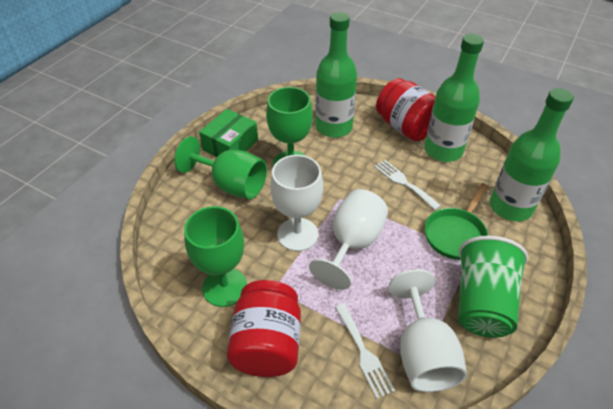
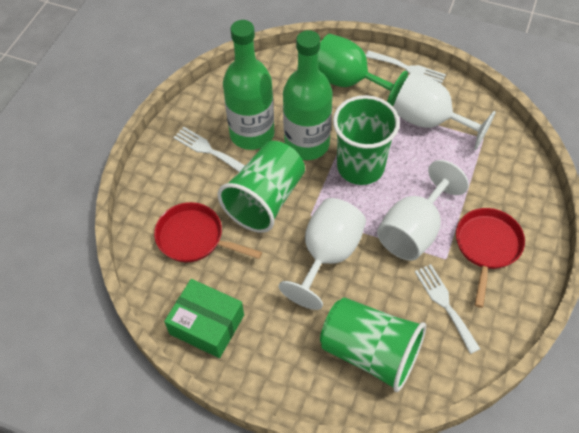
green bottle: [315,12,357,138] [424,34,484,162] [490,88,574,221] = 3 -> [223,20,274,150] [283,30,333,160] = 2
green cup: [458,235,528,338] = 1 -> [218,141,305,233] [320,297,426,392] [333,95,400,185] = 3
green goblet: [175,136,267,199] [184,206,247,307] [266,87,313,166] = 3 -> [318,34,408,106] = 1
green pan: [425,183,488,260] = 1 -> none = 0
red jar: [227,280,301,377] [376,78,436,141] = 2 -> none = 0
red pan: none = 0 -> [154,202,262,262] [456,208,525,308] = 2
white fork: [335,303,395,399] [374,160,441,210] = 2 -> [173,127,245,172] [366,51,446,84] [415,264,480,354] = 3

